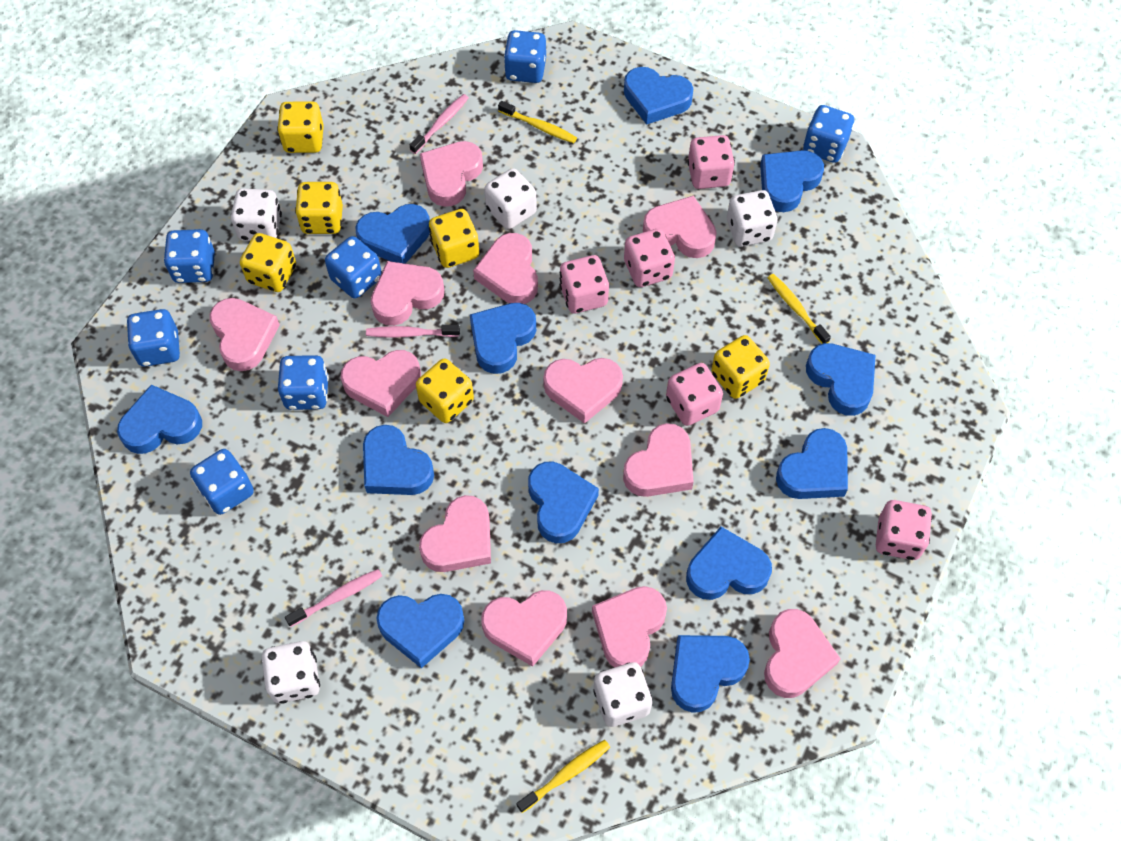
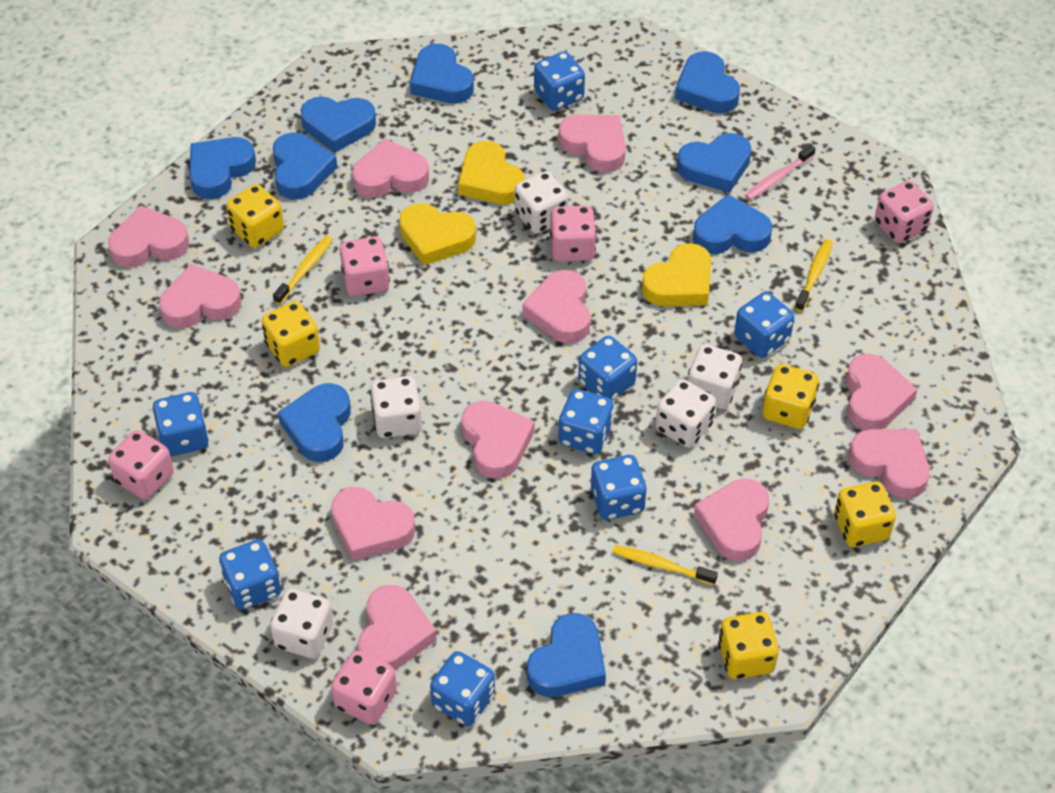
blue dice: [127,309,180,367] [164,229,215,283] [190,449,254,515] [278,355,329,410] [325,236,382,299] [504,30,546,83] [803,105,854,163] = 7 -> [153,392,209,456] [219,539,281,610] [430,651,495,726] [534,51,585,111] [558,389,614,454] [578,336,637,401] [591,455,647,520] [734,292,794,358] = 8
blue heart: [117,385,202,454] [356,204,430,264] [363,425,434,495] [376,594,465,668] [470,303,536,374] [528,461,599,543] [624,67,693,125] [671,635,750,713] [686,527,772,600] [760,150,824,212] [776,428,848,499] [806,343,876,416] = 12 -> [189,137,256,199] [273,132,337,200] [278,383,351,462] [300,97,376,153] [410,44,474,103] [527,613,606,697] [675,51,740,113] [677,133,752,193] [693,194,772,254] = 9
pink heart: [210,298,280,371] [341,350,421,417] [371,261,444,326] [419,495,491,572] [420,141,483,207] [473,233,538,304] [481,590,567,667] [543,358,623,424] [592,586,667,668] [623,423,694,497] [643,196,717,258] [764,609,841,698] = 12 -> [108,206,189,268] [159,264,241,328] [331,487,416,561] [352,139,429,197] [358,585,436,670] [461,400,534,479] [523,270,590,343] [559,115,626,173] [694,479,769,561] [846,354,917,430] [849,429,930,499] = 11
pink toothbrush: [285,569,382,627] [366,325,460,338] [410,94,469,154] = 3 -> [745,144,816,200] = 1
yellow dice: [240,233,296,292] [277,101,324,153] [295,182,343,234] [416,359,474,423] [429,209,480,268] [711,335,770,399] = 6 -> [226,184,284,248] [262,301,320,367] [718,612,779,679] [762,364,819,429] [834,481,896,547] = 5
yellow heart: none = 0 -> [399,203,476,265] [458,141,524,205] [642,243,711,306] = 3

